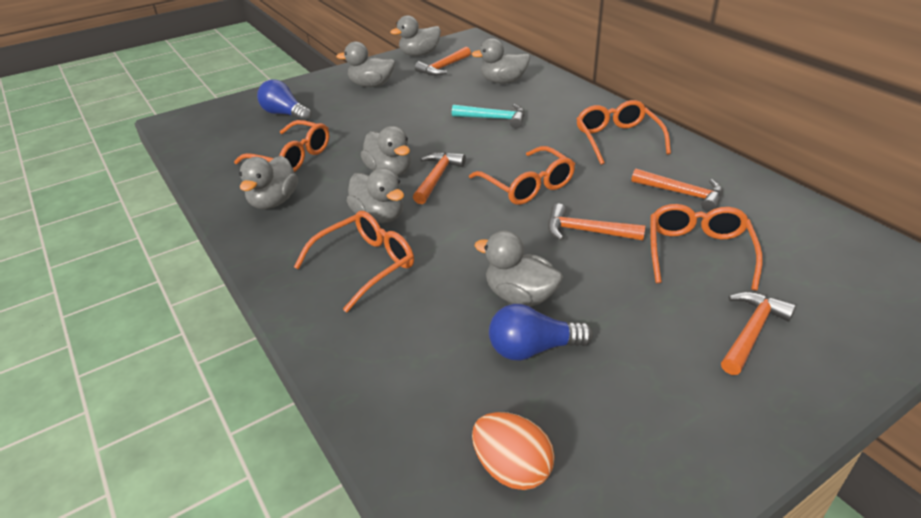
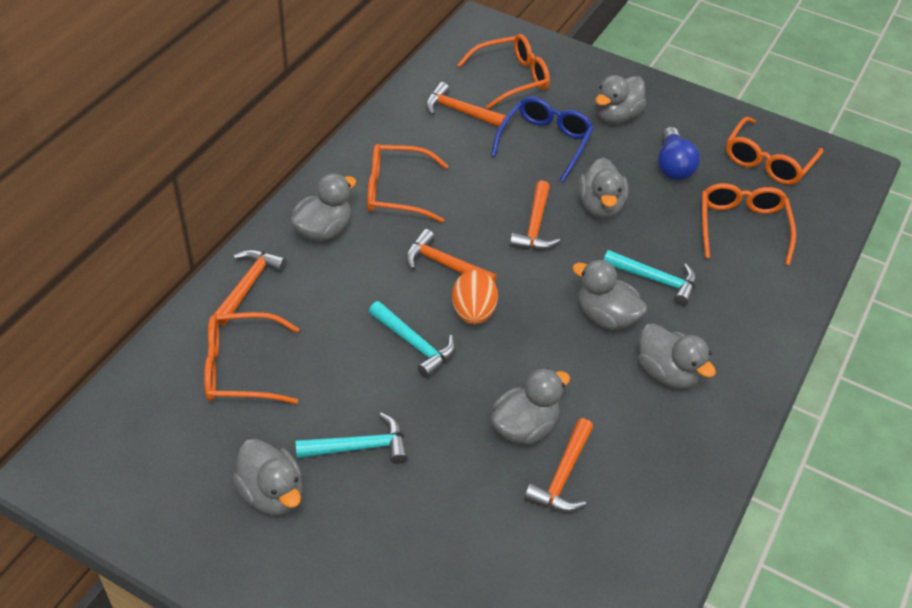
blue glasses: none = 0 -> [491,97,594,182] = 1
blue light bulb: [257,79,312,121] [489,304,593,361] = 2 -> [658,127,700,180] = 1
turquoise hammer: [452,104,525,128] = 1 -> [296,413,408,464] [369,301,455,378] [604,250,696,306] = 3

